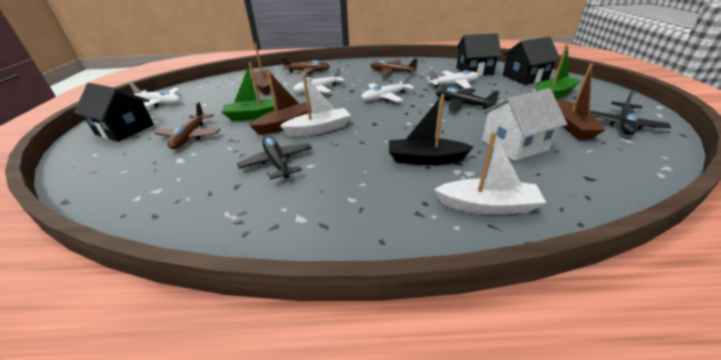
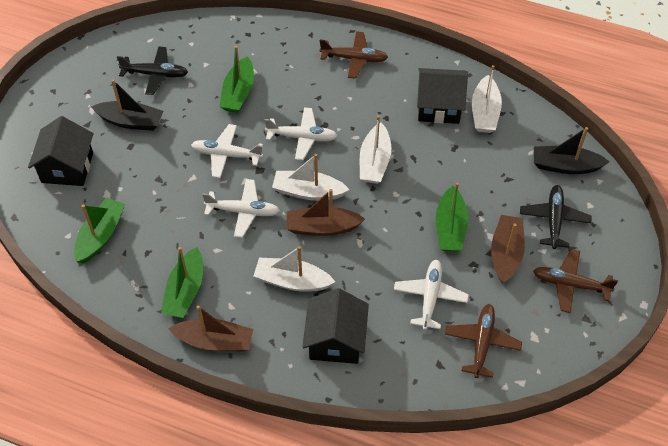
black boat: [389,95,474,165] = 1 -> [91,79,163,131] [534,127,610,174] = 2
black plane: [237,136,312,180] [435,88,500,110] [590,90,671,135] = 3 -> [117,47,188,95] [520,185,591,249] = 2
green boat: [222,63,278,121] [536,44,581,99] = 2 -> [74,198,125,263] [161,247,203,318] [220,46,254,113] [436,182,468,252] = 4
white boat: [280,74,351,137] [434,132,546,214] = 2 -> [254,246,335,292] [272,154,350,201] [360,115,391,184] [472,65,502,133] = 4
white house: [481,88,567,161] = 1 -> none = 0

